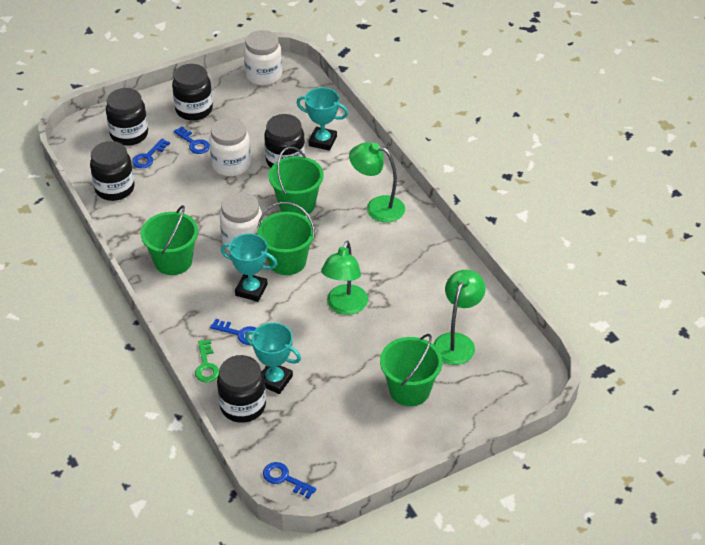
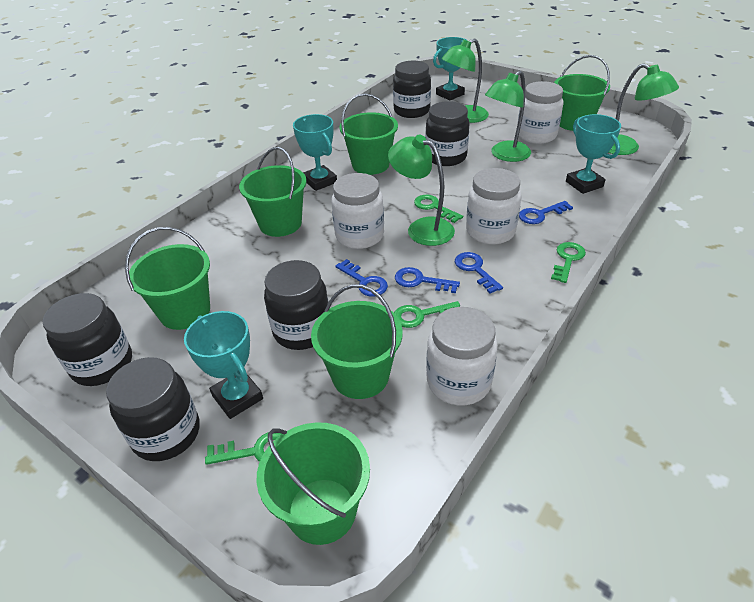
green bucket: [141,205,198,275] [257,202,315,275] [268,147,324,216] [380,334,443,406] = 4 -> [125,227,210,330] [239,147,307,237] [256,422,370,545] [311,284,403,399] [339,93,398,175] [554,55,610,131] = 6
green key: [195,340,219,382] = 1 -> [205,432,282,465] [394,301,460,328] [414,195,463,223] [551,242,586,283] = 4
green lamp: [321,240,368,315] [349,142,405,223] [433,270,486,365] = 3 -> [388,135,455,246] [442,38,489,123] [485,70,531,162] [608,63,679,155] = 4
turquoise trophy: [221,234,277,302] [245,322,301,394] [296,87,348,151] = 3 -> [184,311,263,419] [293,114,337,191] [433,37,471,100] [566,114,621,194] = 4
white jar: [209,118,251,176] [220,192,263,250] [244,30,282,86] = 3 -> [331,173,384,249] [426,307,498,405] [466,168,522,244] [518,81,563,144] = 4

